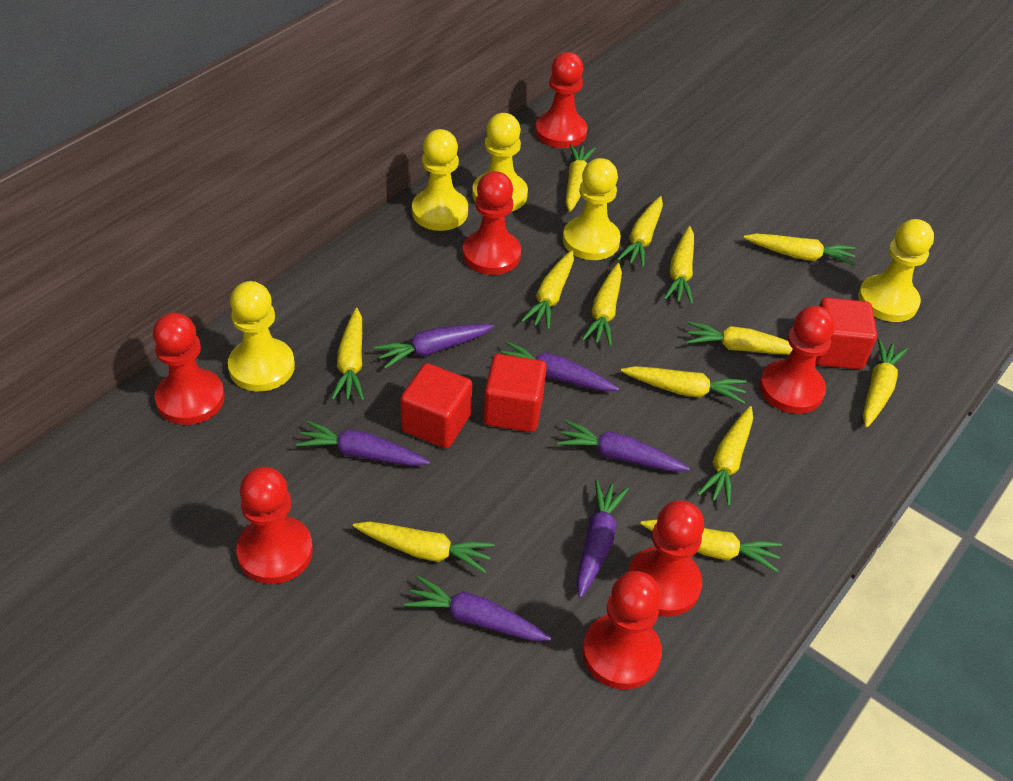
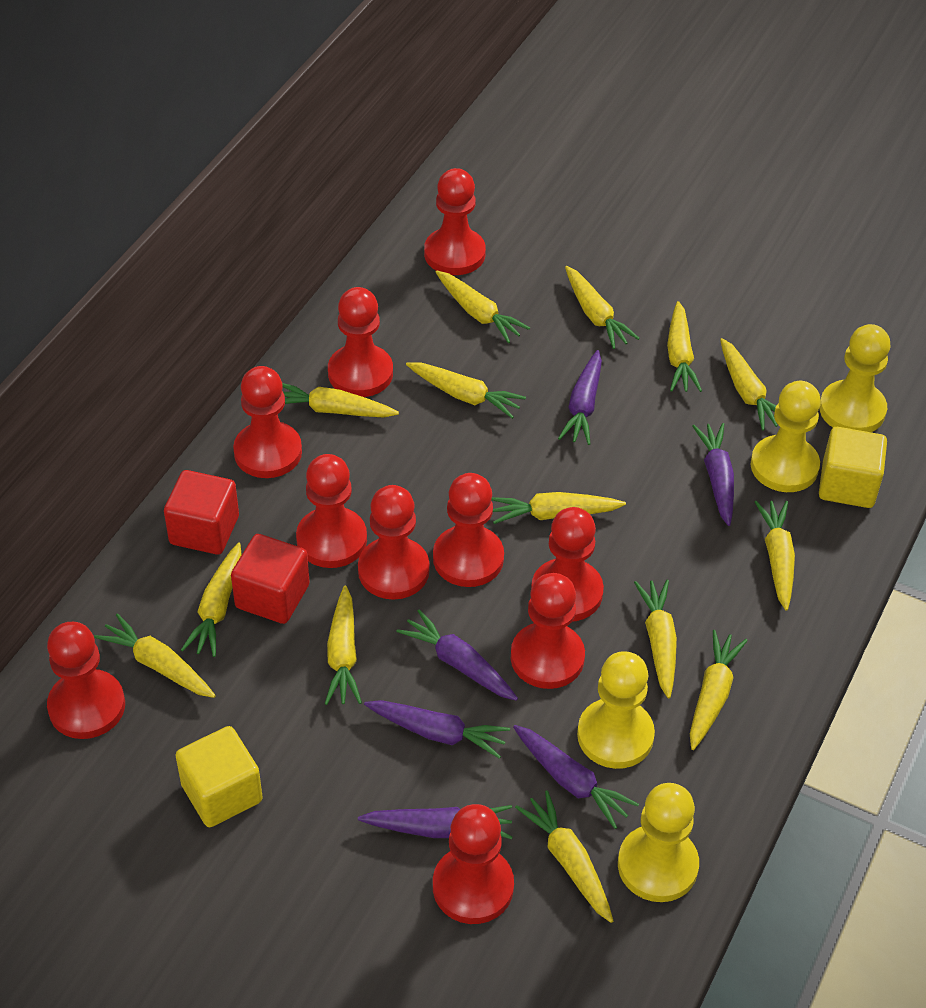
red cube: [400,363,472,448] [483,354,547,432] [815,298,877,369] = 3 -> [164,470,239,555] [231,534,310,624] = 2
red pawn: [153,313,225,425] [236,467,313,584] [463,171,521,275] [535,52,587,148] [583,571,662,690] [628,501,704,617] [760,306,835,414] = 7 -> [47,622,125,739] [233,366,302,478] [296,454,367,568] [328,287,393,397] [358,485,430,600] [424,168,486,275] [433,473,504,587] [433,804,514,924] [511,573,585,689] [531,507,604,622] = 10
yellow carrot: [331,308,364,400] [353,521,495,573] [521,250,574,330] [566,144,596,212] [582,263,622,346] [617,196,663,268] [621,366,747,404] [640,519,782,572] [664,226,694,304] [687,322,793,355] [697,406,753,506] [743,234,855,266] [863,339,908,428] = 13 -> [94,613,216,698] [181,542,242,657] [282,383,399,418] [325,585,362,705] [406,362,526,419] [436,271,530,343] [491,492,626,524] [515,790,613,923] [565,266,640,349] [634,580,677,699] [667,301,702,392] [690,630,748,750] [720,338,778,431] [755,501,795,611] = 14
yellow cube: none = 0 -> [175,726,263,827] [819,427,887,508] = 2
yellow pawn: [228,281,295,392] [412,129,468,231] [472,113,528,212] [563,158,621,260] [858,219,934,322] = 5 -> [577,651,655,769] [618,783,699,902] [750,381,821,492] [819,324,891,432] = 4

